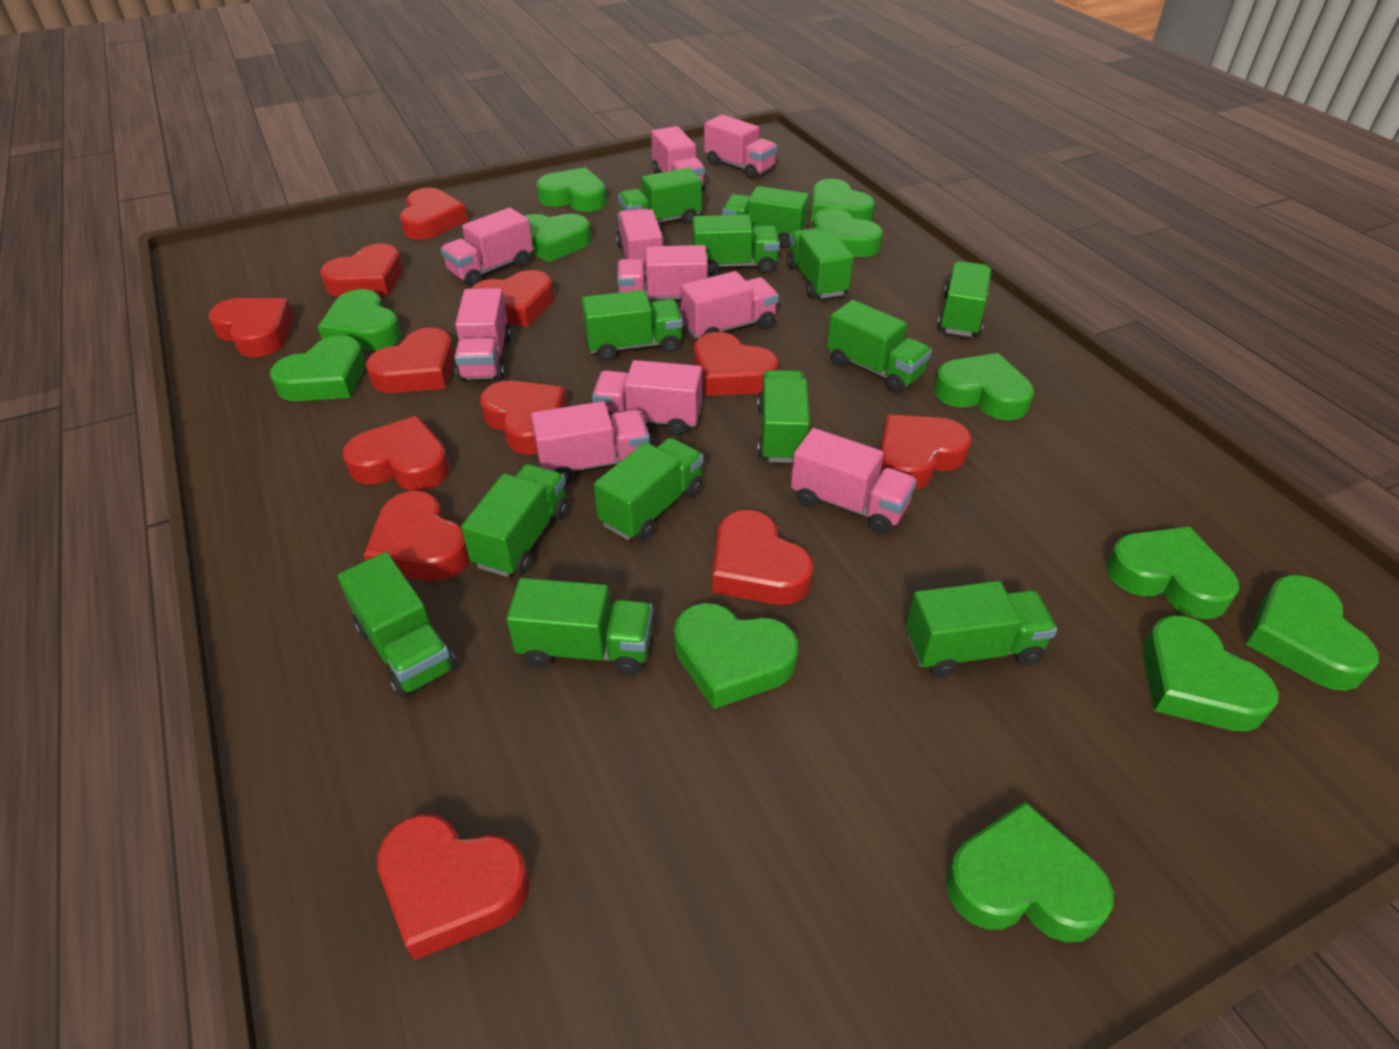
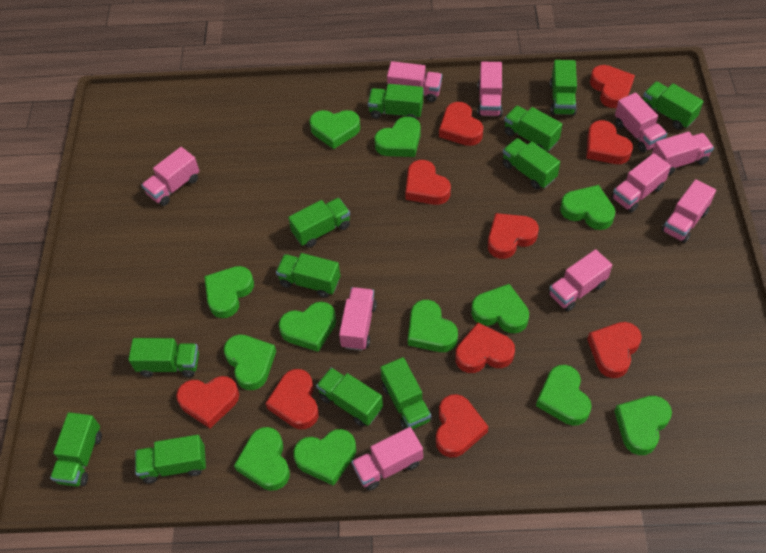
green truck: [337,552,456,698] [461,464,569,577] [507,578,653,676] [582,290,683,361] [594,438,703,541] [618,168,702,224] [692,215,780,275] [722,186,809,248] [757,370,810,463] [787,228,854,299] [827,300,932,393] [906,581,1057,678] [937,261,991,337] = 13 -> [50,412,102,487] [129,338,199,377] [135,435,206,483] [276,253,340,298] [288,198,350,248] [316,368,383,426] [368,84,423,119] [380,357,432,429] [503,138,560,189] [504,105,562,152] [550,60,577,115] [643,82,704,130] = 12
red heart: [208,298,294,357] [320,243,403,297] [342,416,450,491] [364,491,470,581] [366,327,455,393] [377,814,530,960] [400,188,468,240] [471,270,554,327] [480,381,567,454] [694,332,778,396] [712,510,813,605] [880,415,971,490] = 12 -> [176,376,239,428] [265,369,319,429] [405,160,451,205] [436,394,488,458] [439,102,483,146] [456,322,515,373] [488,213,539,259] [586,120,633,164] [587,322,642,378] [590,65,635,108] = 10

